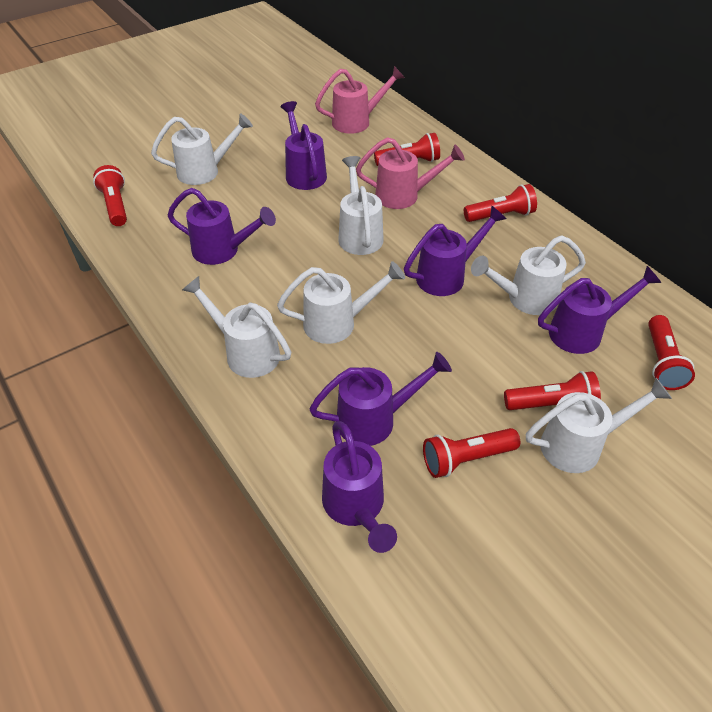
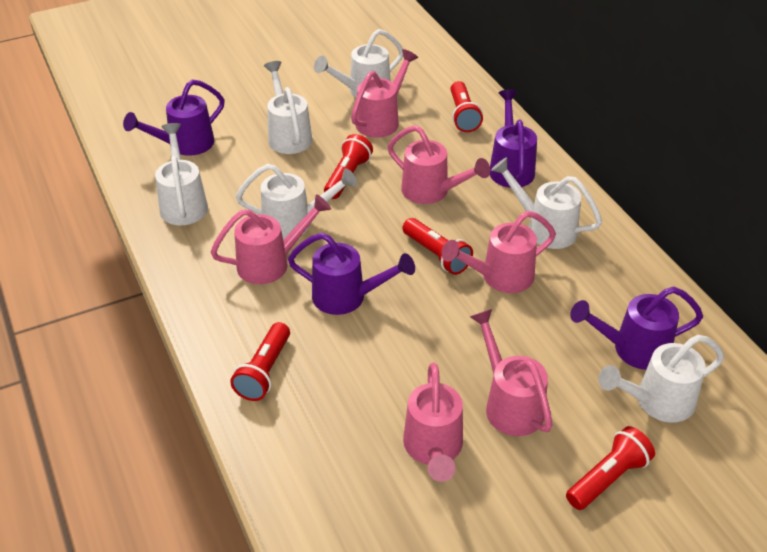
pink watering can: [315,66,405,134] [356,137,465,209] = 2 -> [211,194,331,284] [351,49,418,138] [388,125,490,204] [403,363,463,482] [442,211,556,293] [470,309,553,436] = 6
purple watering can: [168,188,276,265] [280,101,327,190] [309,352,452,446] [322,421,397,553] [404,206,506,296] [538,266,662,354] = 6 -> [123,79,225,156] [288,233,415,315] [489,89,537,188] [570,286,703,370] = 4
red flashlight: [93,165,127,226] [374,133,440,166] [423,428,520,478] [464,184,537,222] [504,371,601,410] [648,315,695,390] = 6 -> [230,322,290,401] [324,134,373,199] [402,218,473,275] [451,81,483,132] [566,426,655,510] = 5

